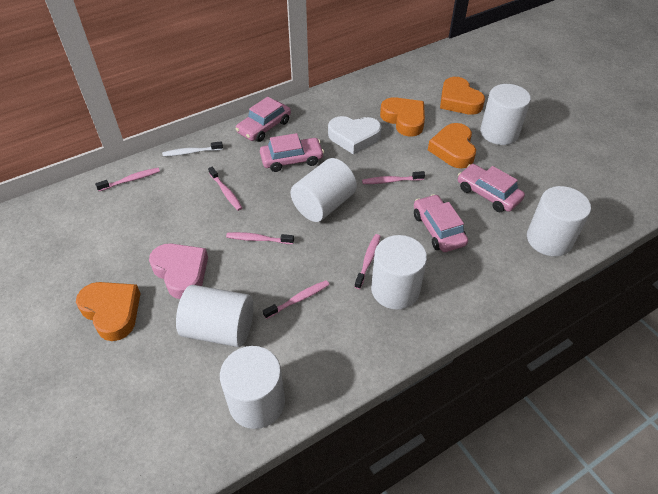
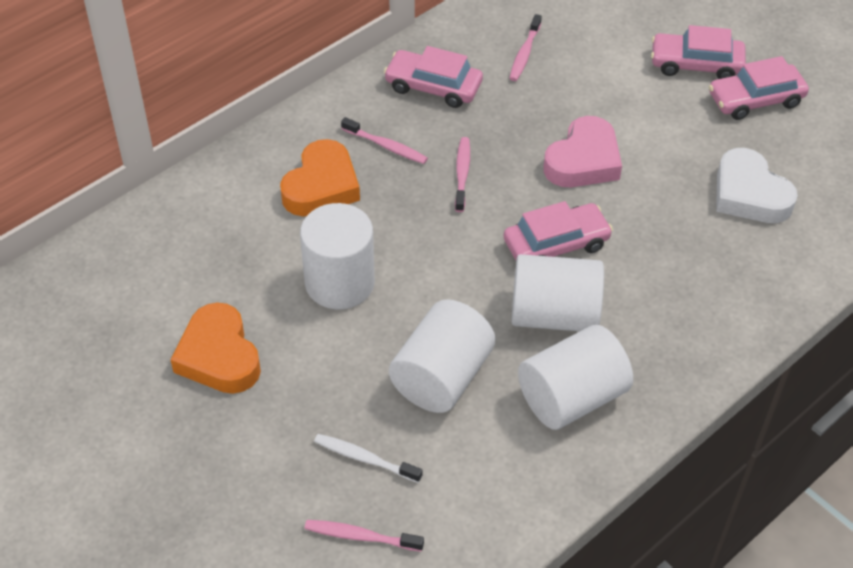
orange heart: [76,282,141,341] [380,97,425,137] [428,123,476,169] [440,77,485,115] = 4 -> [170,303,261,394] [280,139,360,216] = 2
pink toothbrush: [95,168,160,191] [208,167,242,211] [226,232,294,244] [263,280,330,319] [354,234,381,289] [362,171,425,184] = 6 -> [305,520,424,552] [341,117,428,164] [455,137,470,212] [509,14,542,81] = 4
white cylinder: [176,285,253,347] [220,346,285,429] [291,158,357,222] [371,235,427,310] [480,84,531,145] [527,186,591,257] = 6 -> [300,203,375,309] [389,299,495,413] [512,254,604,331] [518,325,633,430] = 4

